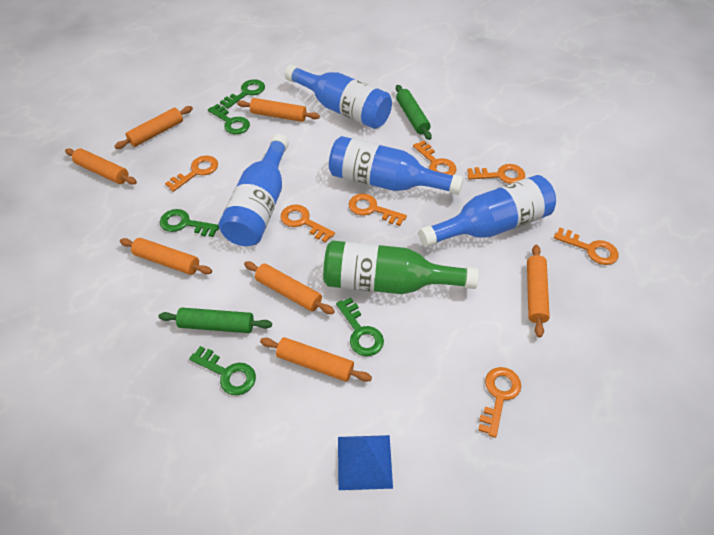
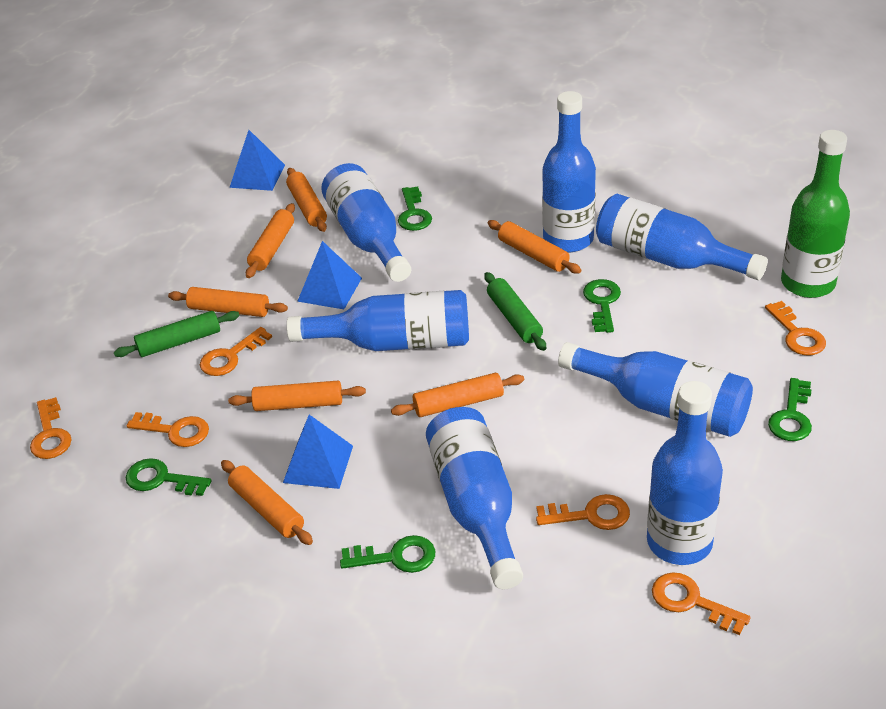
blue bottle: [219,134,289,246] [285,64,392,129] [329,136,463,195] [419,175,556,247] = 4 -> [287,290,469,351] [321,163,411,282] [426,407,523,589] [542,91,596,253] [558,342,753,437] [596,194,768,280] [647,381,723,565] = 7
blue pyramid: [338,435,393,490] = 1 -> [229,130,285,191] [283,415,353,489] [297,241,362,309] = 3
orange key: [165,155,218,192] [280,204,335,243] [349,194,407,226] [413,140,456,175] [467,164,525,184] [478,367,521,438] [554,228,619,265] = 7 -> [30,397,72,459] [127,412,209,447] [200,327,272,376] [536,494,630,530] [652,572,751,635] [765,301,826,355] = 6

